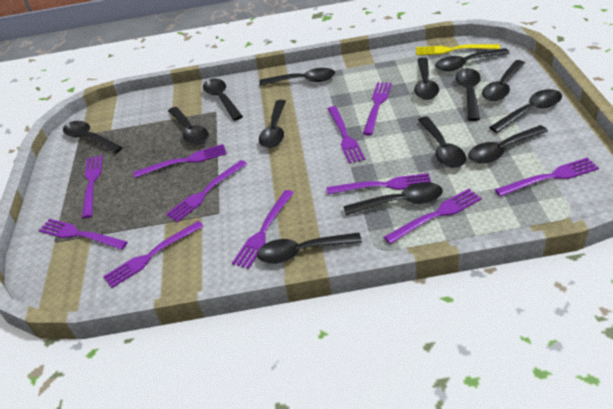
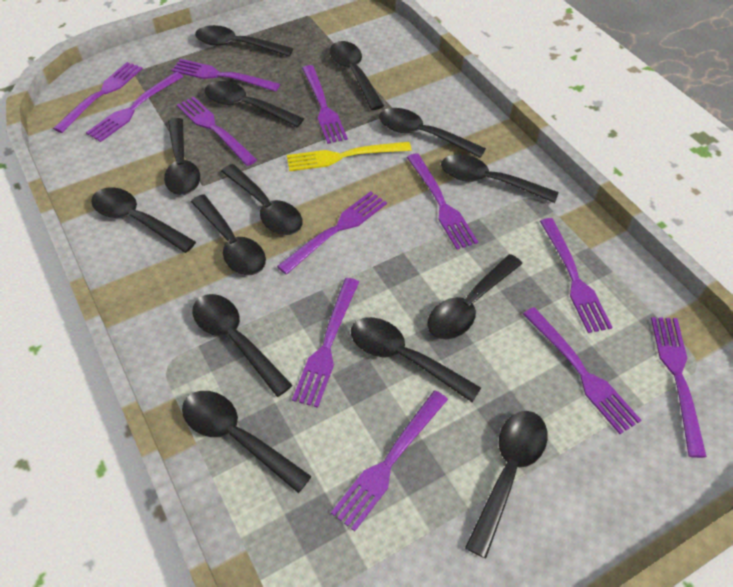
purple fork: [38,219,128,250] [82,155,103,218] [103,221,204,288] [133,144,227,178] [166,160,247,222] [232,190,294,269] [327,173,431,195] [328,106,365,164] [363,82,392,135] [384,189,482,244] [495,157,599,196] = 11 -> [53,62,143,133] [86,72,184,142] [172,59,280,92] [177,97,257,166] [277,191,387,275] [292,278,359,408] [302,65,348,144] [331,390,448,531] [407,153,478,250] [523,307,641,434] [540,218,612,333] [651,317,707,458] = 12

